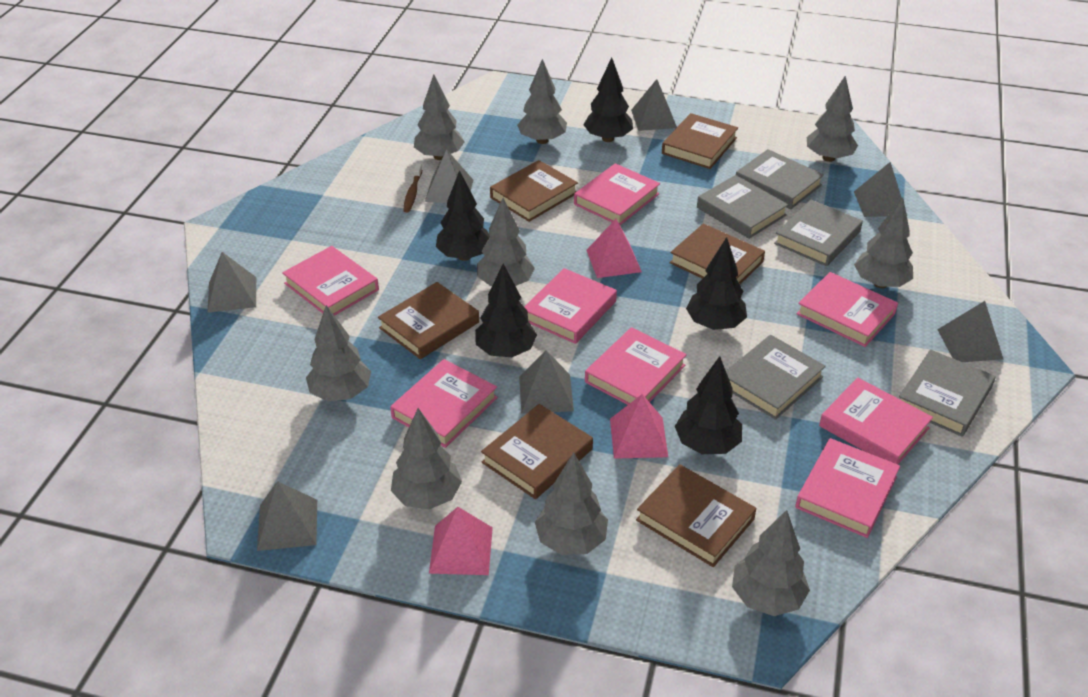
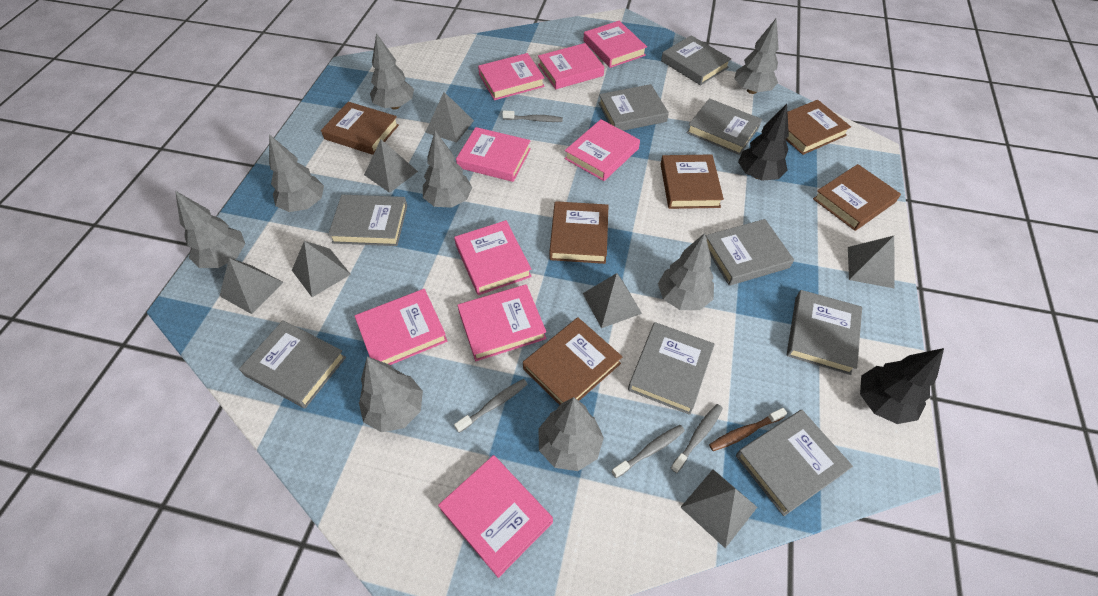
black tree: [436,170,490,261] [475,264,537,357] [583,57,633,142] [675,356,742,454] [686,237,747,330] = 5 -> [738,104,789,181] [860,348,944,424] = 2
grey book: [697,175,788,239] [726,335,826,420] [736,149,824,209] [774,199,863,266] [899,349,996,437] = 5 -> [239,320,346,408] [328,195,407,246] [599,84,669,131] [628,322,715,415] [661,35,731,85] [687,98,762,155] [706,219,794,286] [736,410,853,516] [787,290,862,375] = 9
grey toothbrush: none = 0 -> [454,379,527,433] [502,111,563,122] [612,425,685,478] [671,404,723,473] = 4
grey tree: [306,305,371,402] [391,408,462,509] [414,74,465,160] [477,198,535,286] [517,59,567,144] [535,452,608,555] [732,510,810,616] [807,76,858,162] [854,197,913,288] = 9 -> [175,191,245,268] [269,134,324,212] [359,357,423,432] [370,33,414,109] [423,131,472,208] [538,397,604,471] [658,233,714,310] [734,18,779,94] = 8
pink book: [282,246,379,316] [390,359,498,448] [524,268,617,344] [574,163,660,225] [585,327,687,405] [795,438,900,538] [796,272,898,347] [819,378,933,464] = 8 -> [355,289,447,365] [438,455,553,578] [454,220,532,295] [456,127,531,182] [457,284,547,361] [478,53,545,100] [538,43,604,89] [565,119,640,181] [583,21,647,68] = 9
pink pyramid: [429,507,493,575] [587,219,642,278] [610,394,668,459] = 3 -> none = 0

